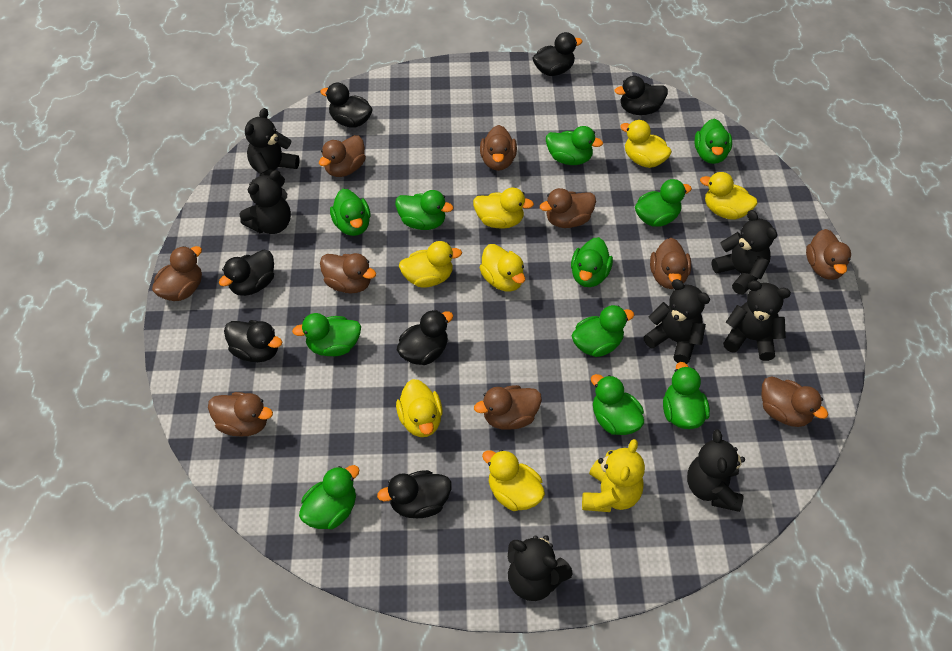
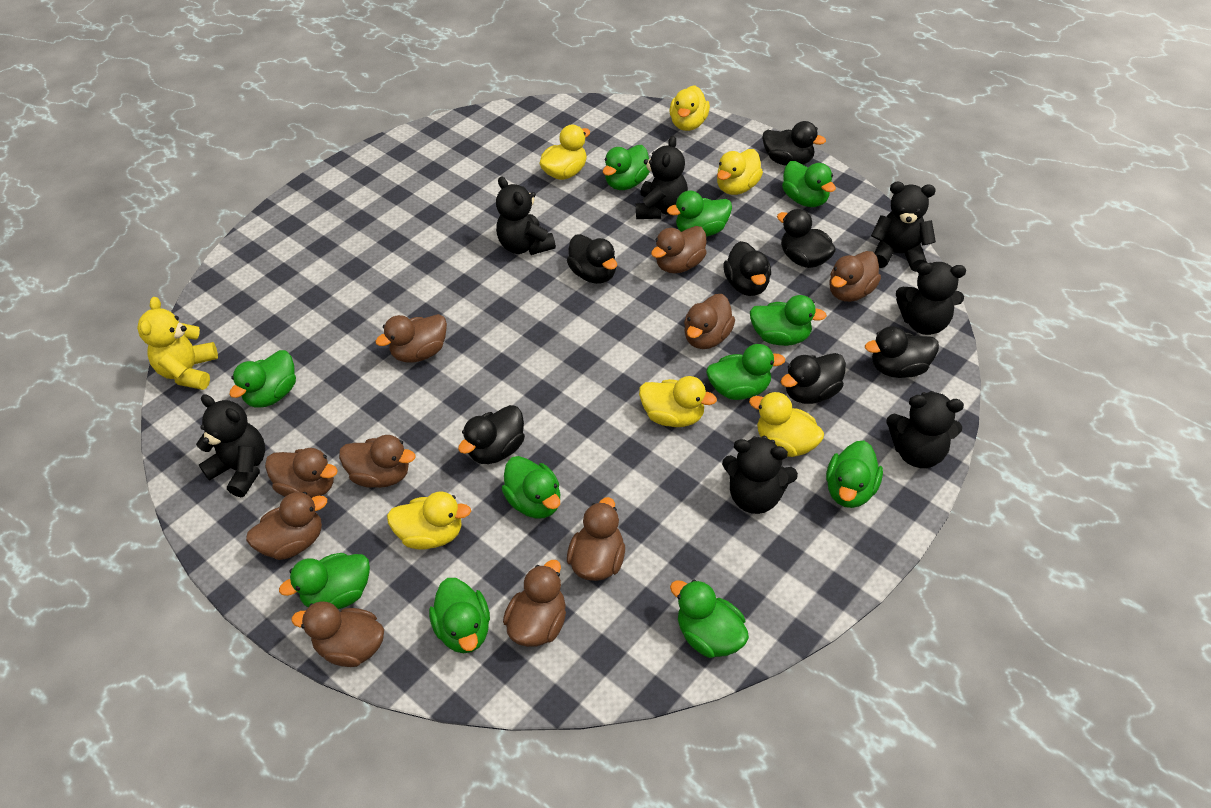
yellow duck: [396,379,443,437] [399,241,462,288] [473,188,534,229] [479,244,525,292] [482,450,545,511] [620,120,672,168] [700,172,757,220] = 7 -> [387,491,471,550] [539,125,590,180] [639,376,717,427] [669,85,710,131] [717,149,763,195] [749,392,824,457] = 6

